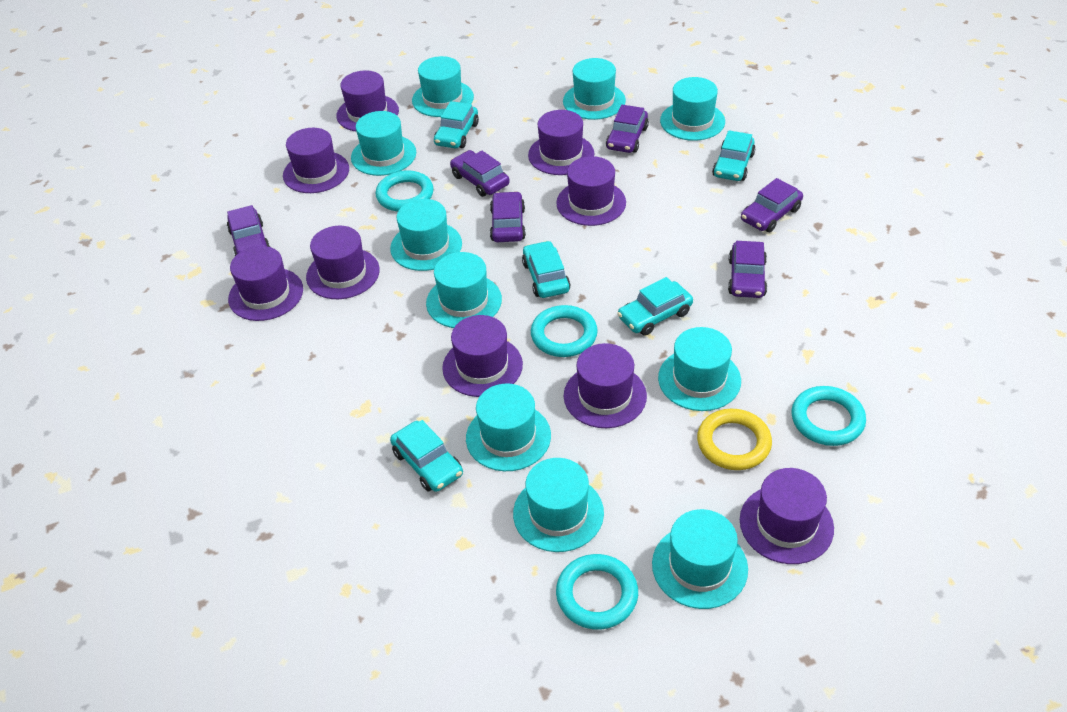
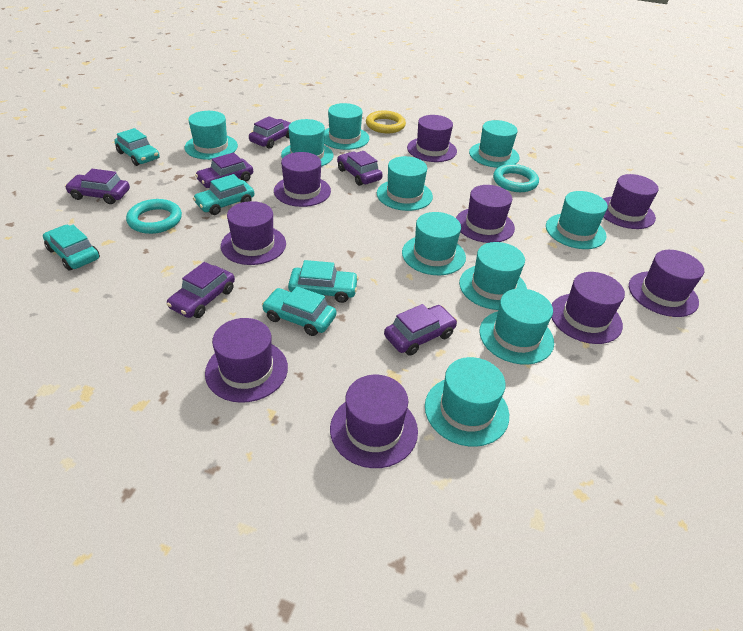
turquoise ring: [376,170,434,211] [531,305,598,357] [556,554,638,630] [791,386,866,446] = 4 -> [126,199,182,234] [493,164,539,192] = 2

